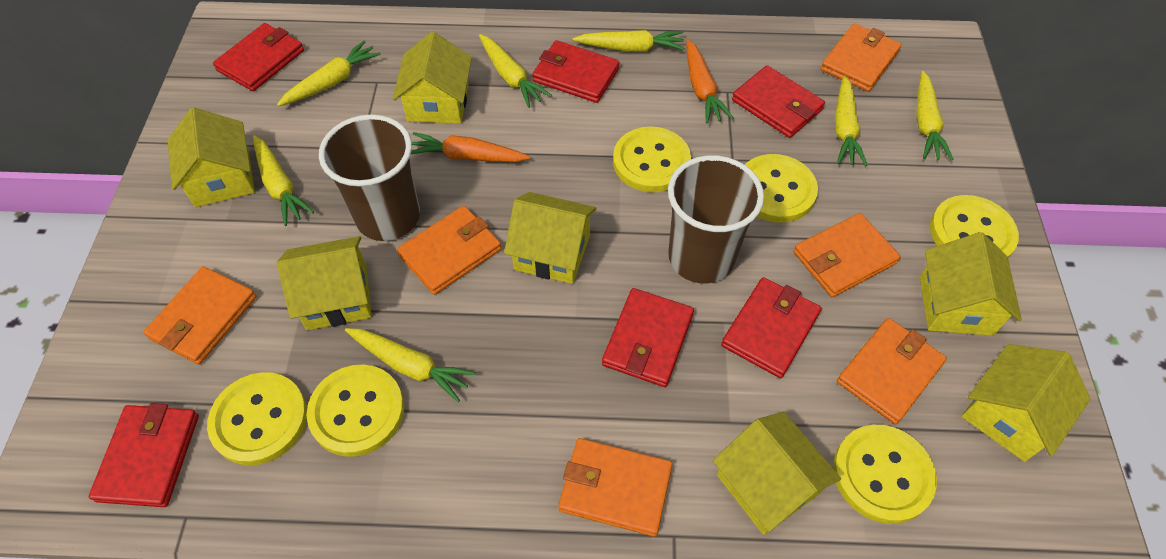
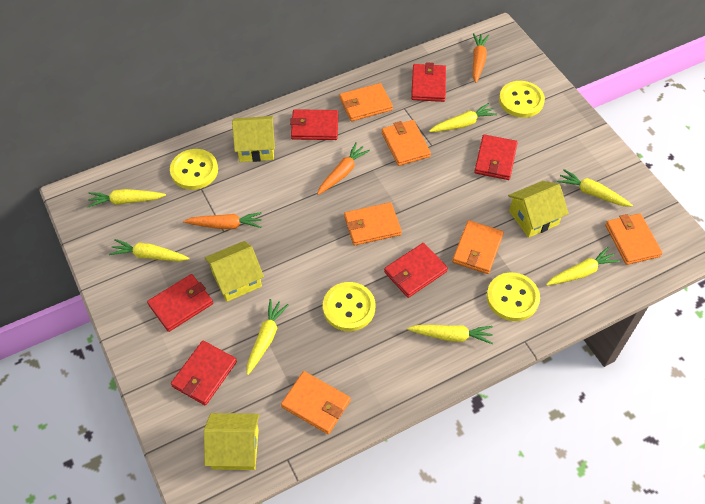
brown cup: [319,115,420,241] [668,155,764,283] = 2 -> none = 0
orange carrot: [411,132,530,162] [686,39,733,124] = 2 -> [183,212,262,229] [317,142,370,195] [473,33,489,83] = 3
yellow button: [207,372,307,465] [307,365,404,457] [613,127,691,192] [745,154,818,223] [833,425,937,524] [930,195,1019,258] = 6 -> [170,149,218,190] [323,282,375,331] [487,272,540,321] [499,81,545,118] = 4
yellow house: [168,107,255,207] [277,236,372,330] [393,32,472,124] [504,192,596,284] [713,412,841,535] [920,232,1022,336] [962,344,1090,462] = 7 -> [204,413,259,470] [205,241,264,302] [232,116,275,162] [508,181,569,238] = 4

